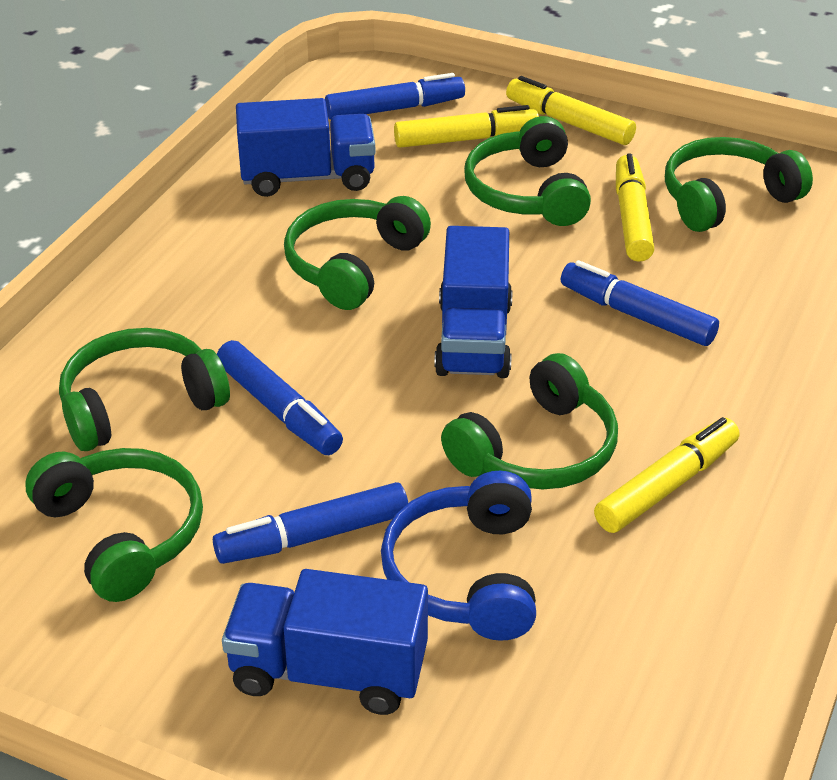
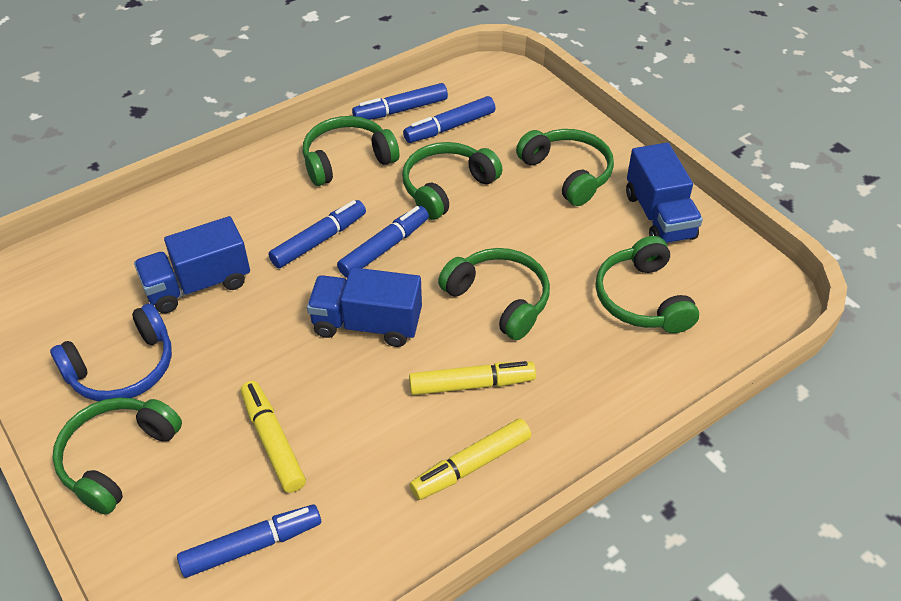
blue marker: [213,482,408,564] [217,340,343,455] [325,73,465,119] [561,260,719,346] = 4 -> [177,504,321,578] [268,200,366,268] [337,206,429,278] [352,83,448,120] [403,96,496,143] = 5
yellow marker: [394,105,539,148] [506,76,636,145] [594,417,740,533] [616,153,655,262] = 4 -> [241,381,306,493] [409,361,536,395] [410,418,531,500] = 3

